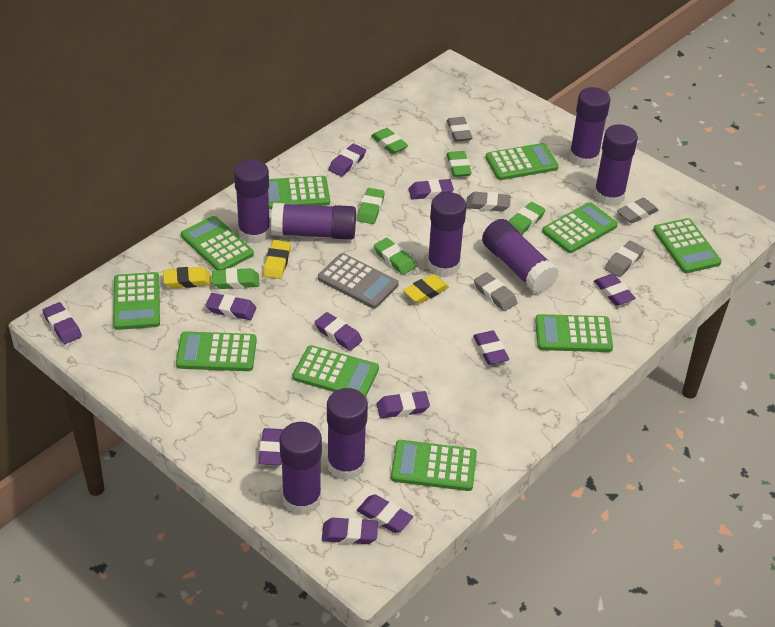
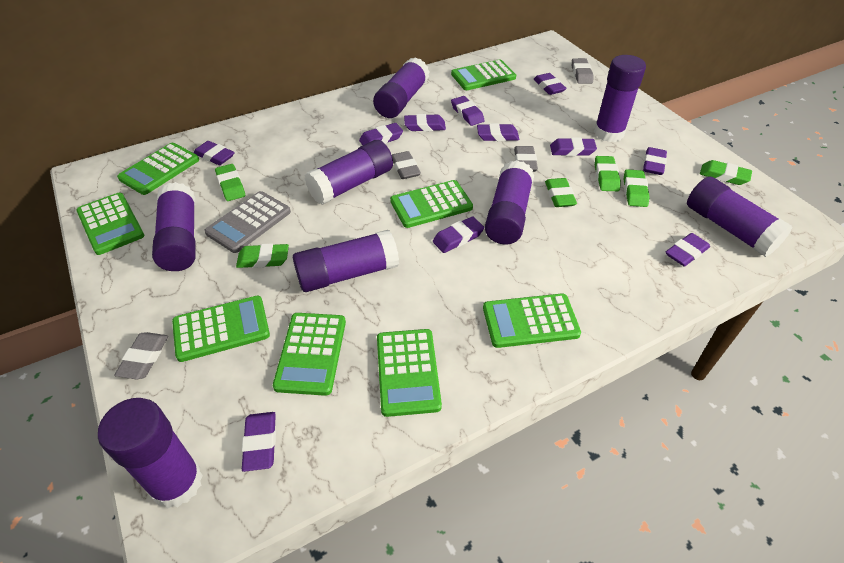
green calculator: [113,272,160,330] [176,331,257,371] [181,216,254,270] [268,176,330,209] [293,345,379,398] [391,440,477,491] [485,143,559,180] [535,314,613,352] [542,202,618,253] [653,218,722,273] = 10 -> [76,193,145,255] [117,143,199,195] [172,296,270,362] [273,313,346,396] [377,329,442,417] [390,180,473,228] [451,60,516,90] [483,293,581,348] = 8
grey eraser: [447,117,472,142] [466,192,511,212] [474,272,517,311] [605,241,645,277] [617,198,658,224] = 5 -> [114,332,168,380] [392,151,421,179] [514,146,538,172] [572,58,594,84] = 4
yellow eraser: [163,267,211,288] [263,240,291,279] [403,274,449,304] = 3 -> none = 0

